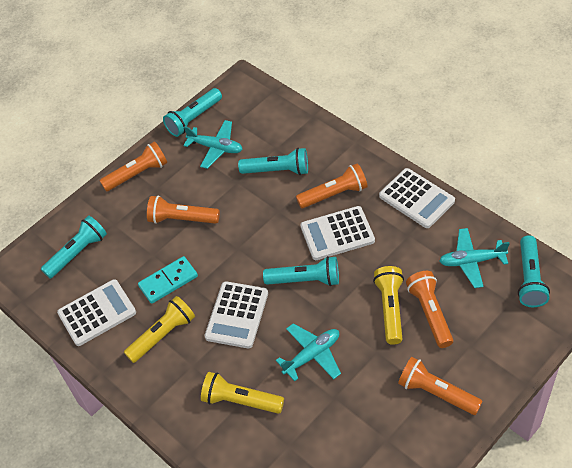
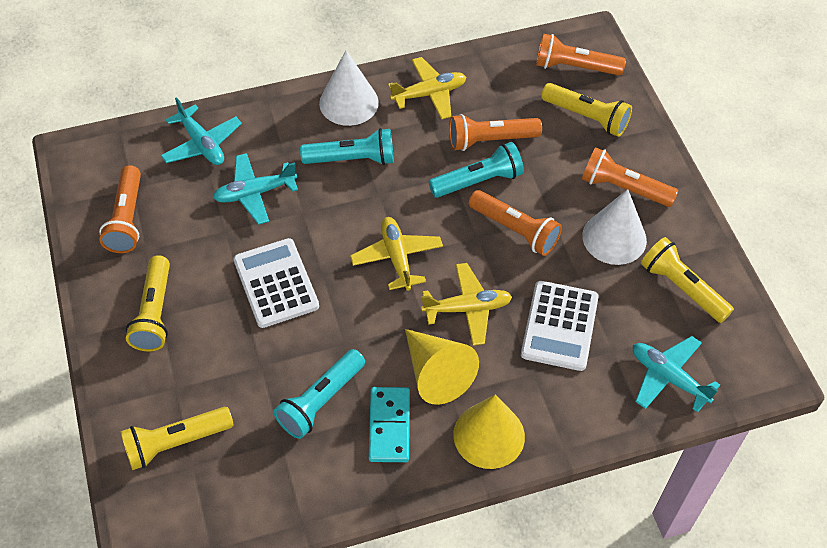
turquoise flashlight: [41,216,107,279] [163,88,222,137] [238,148,308,175] [263,256,339,286] [518,235,550,307] = 5 -> [274,349,365,439] [300,128,394,165] [429,142,524,198] = 3
white calculator: [57,279,136,346] [205,281,268,348] [300,206,375,260] [379,168,455,228] = 4 -> [233,238,319,328] [521,281,599,371] = 2
white cone: none = 0 -> [319,50,379,126] [582,189,647,265] = 2
yellow cone: none = 0 -> [405,329,479,405] [453,394,525,469] = 2
yellow flashlight: [124,296,195,363] [201,372,284,414] [373,266,404,345] = 3 -> [120,407,234,470] [126,255,170,352] [541,83,632,137] [641,237,734,323] = 4
yellow plane: none = 0 -> [350,217,443,291] [388,57,466,120] [421,263,512,346] = 3

